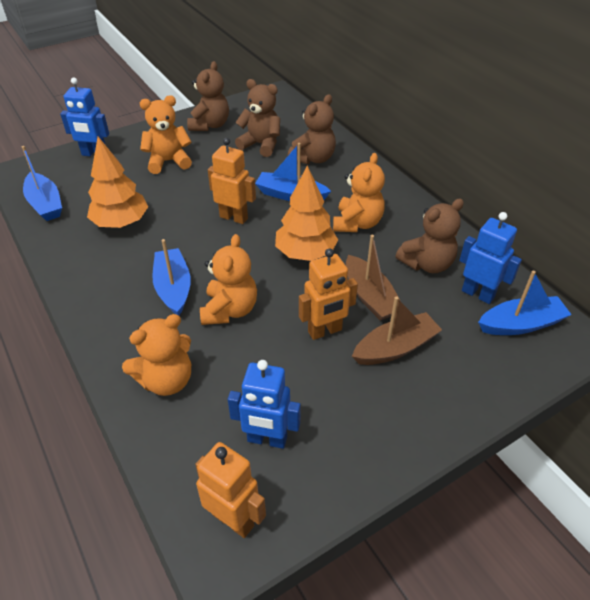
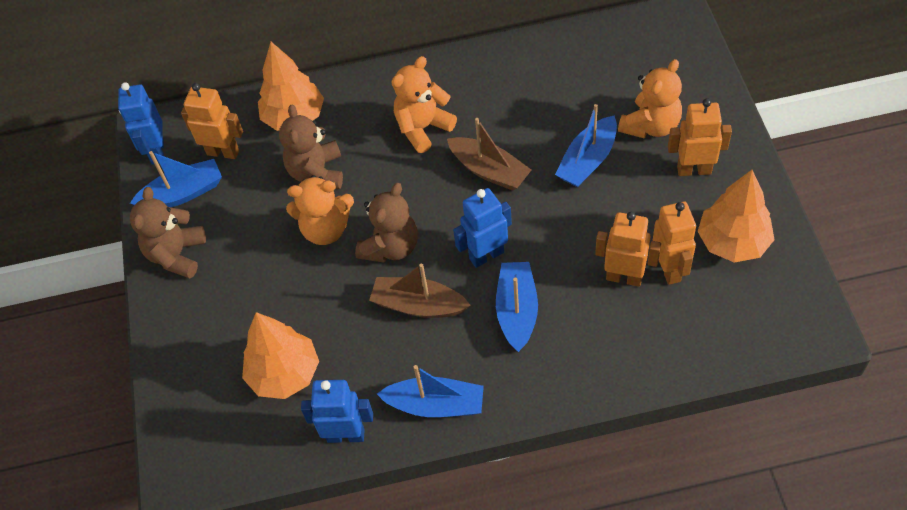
brown teddy bear: [187,61,229,131] [235,79,280,157] [288,94,336,164] [396,199,464,273] = 4 -> [130,187,206,278] [279,105,343,189] [355,183,418,263] = 3
orange robot: [195,442,266,538] [208,138,256,224] [299,248,358,340] = 3 -> [181,83,243,159] [595,212,661,287] [653,202,696,285] [668,98,732,176] = 4
orange teddy bear: [122,314,191,396] [140,95,192,174] [200,234,257,325] [333,153,385,232] = 4 -> [286,175,354,245] [391,56,457,153] [618,59,682,139] = 3
orange tree: [87,137,148,228] [275,165,338,261] = 2 -> [242,312,319,399] [258,42,324,131] [697,170,774,262] = 3

